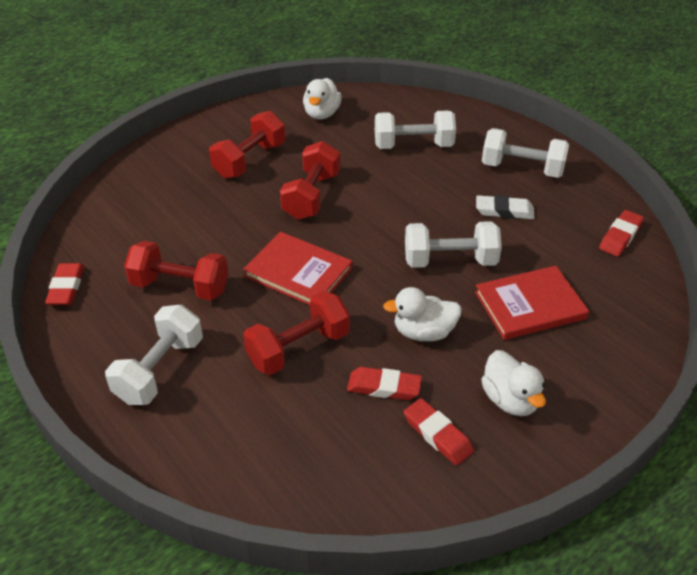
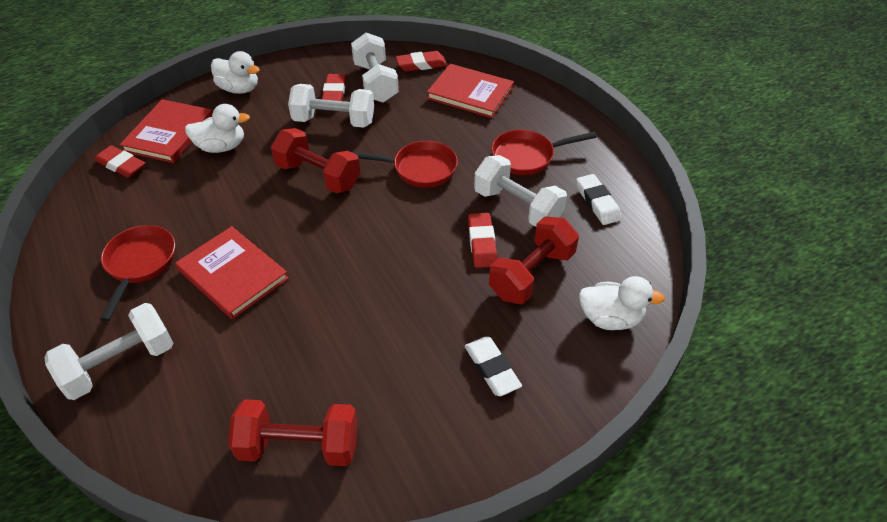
red book: [243,232,352,305] [475,266,589,340] = 2 -> [120,99,212,163] [175,226,289,319] [427,64,514,118] = 3
red dumbbell: [124,241,229,301] [209,111,285,179] [243,291,350,375] [280,141,340,220] = 4 -> [228,399,358,466] [271,128,360,193] [489,216,579,304] = 3
red pan: none = 0 -> [100,225,175,322] [350,141,458,188] [491,129,597,175] = 3
white eraser: [476,195,535,219] = 1 -> [465,337,522,396] [576,174,621,225] = 2

